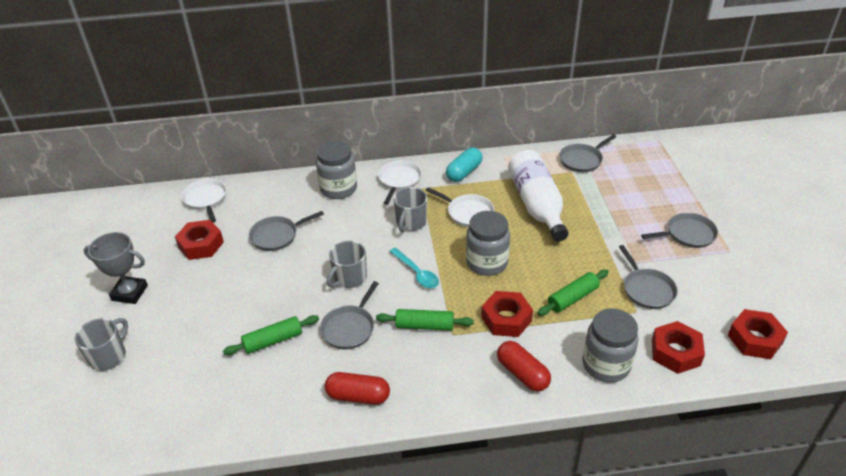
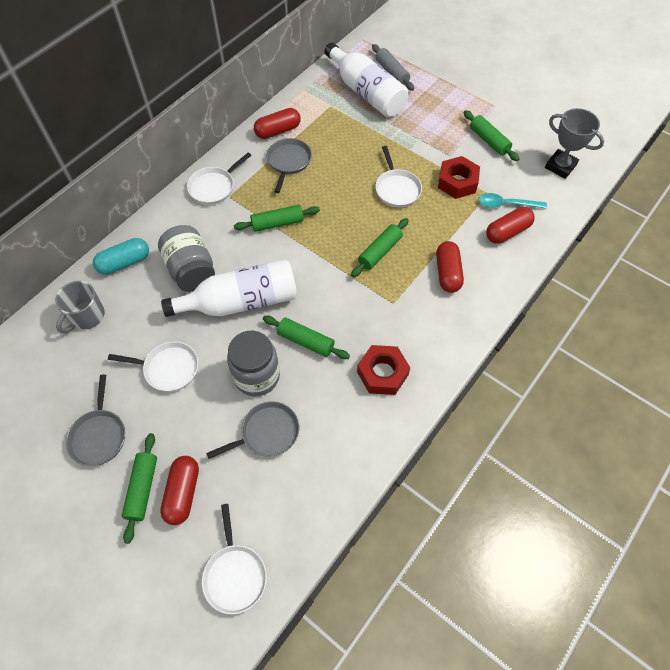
green rolling pin: [223,315,319,355] [376,309,474,331] [537,270,609,316] = 3 -> [122,433,157,544] [234,205,320,232] [263,316,350,359] [351,218,409,277] [464,110,519,161] = 5
grey jar: [316,141,357,199] [466,211,510,276] [582,308,639,383] = 3 -> [158,225,215,292] [227,331,280,396] = 2
grey mug: [75,318,128,371] [326,241,367,288] [393,187,427,232] = 3 -> [55,281,105,333] = 1
grey pan: [249,211,324,251] [320,281,379,349] [559,134,616,172] [619,245,678,309] [641,213,718,248] = 5 -> [66,374,125,466] [206,401,299,459] [267,138,312,193] = 3
grey rolling pin: none = 0 -> [372,44,414,91] = 1
red capsule: [325,372,390,405] [497,341,551,392] = 2 -> [160,456,199,525] [254,108,301,139] [436,241,464,293] [486,207,535,244] = 4
red nut: [175,220,224,260] [481,291,533,337] [652,321,705,374] [728,309,788,359] = 4 -> [357,345,410,395] [438,156,480,199] = 2
white bottle: [508,150,569,242] = 1 -> [161,260,297,317] [324,42,408,117] = 2
white pan: [181,179,227,223] [378,160,422,204] [426,187,494,227] = 3 -> [108,341,198,392] [187,152,252,205] [202,504,267,614] [375,146,422,207] = 4

